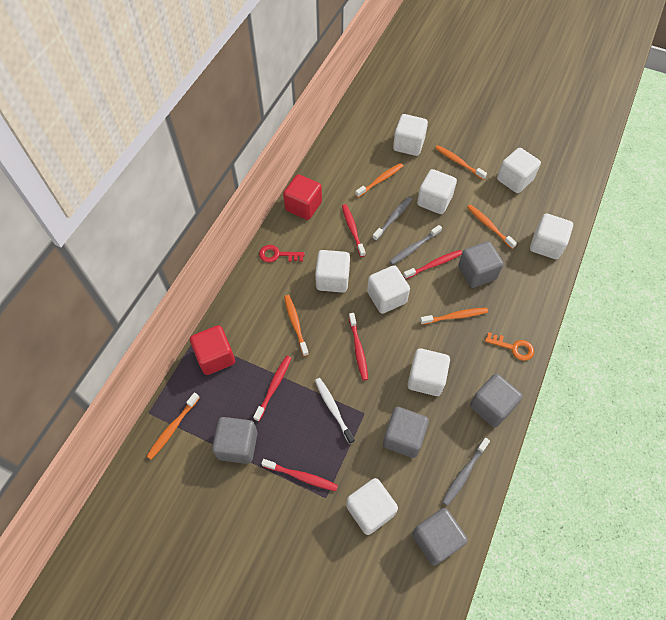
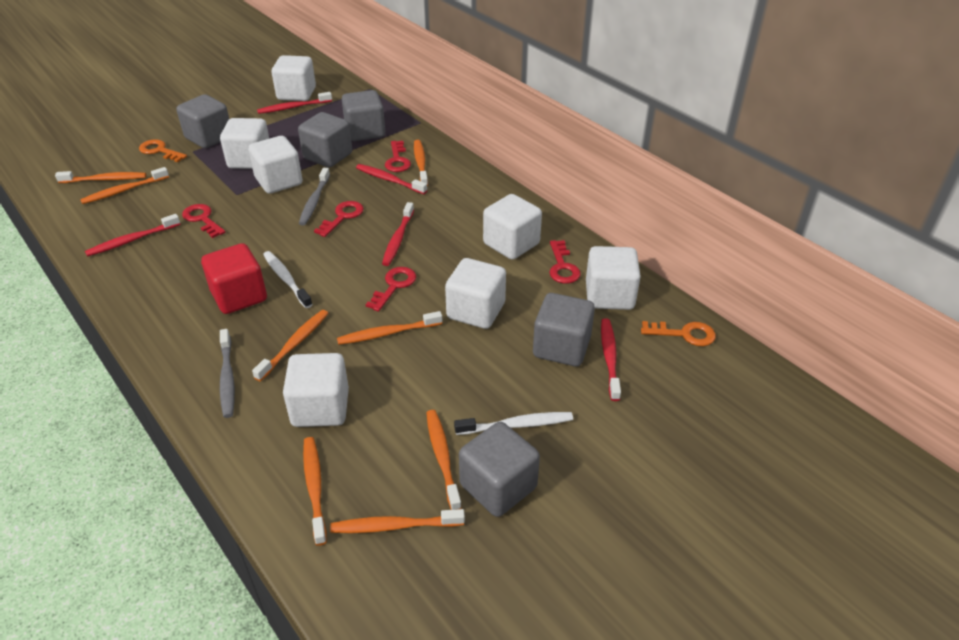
grey toothbrush: [372,197,413,241] [389,225,442,265] [442,438,490,506] = 3 -> [220,329,235,418] [299,168,330,226] = 2
orange key: [485,332,534,361] = 1 -> [139,139,187,162] [641,321,716,346] = 2
orange toothbrush: [146,393,200,459] [284,295,309,356] [355,163,403,197] [420,308,488,325] [435,145,487,180] [467,204,517,249] = 6 -> [55,171,146,183] [80,167,169,204] [252,310,328,381] [303,437,327,546] [330,509,465,533] [337,311,443,345] [414,140,428,187] [426,410,462,510] = 8
red cube: [190,325,235,375] [283,174,322,220] = 2 -> [201,243,267,314] = 1
red key: [259,245,305,262] = 1 -> [182,204,225,238] [314,201,364,237] [365,267,416,312] [385,141,411,172] [550,240,581,284] = 5
white cube: [315,250,350,293] [346,478,398,535] [367,265,410,314] [393,114,428,156] [408,348,450,396] [417,169,457,214] [497,148,541,193] [530,214,573,259] = 8 -> [220,118,269,169] [248,136,303,194] [272,55,316,101] [283,353,349,427] [445,258,506,329] [483,194,542,260] [586,246,641,310] = 7
white toothbrush: [315,378,355,444] = 1 -> [263,251,313,308] [454,412,573,435] = 2

